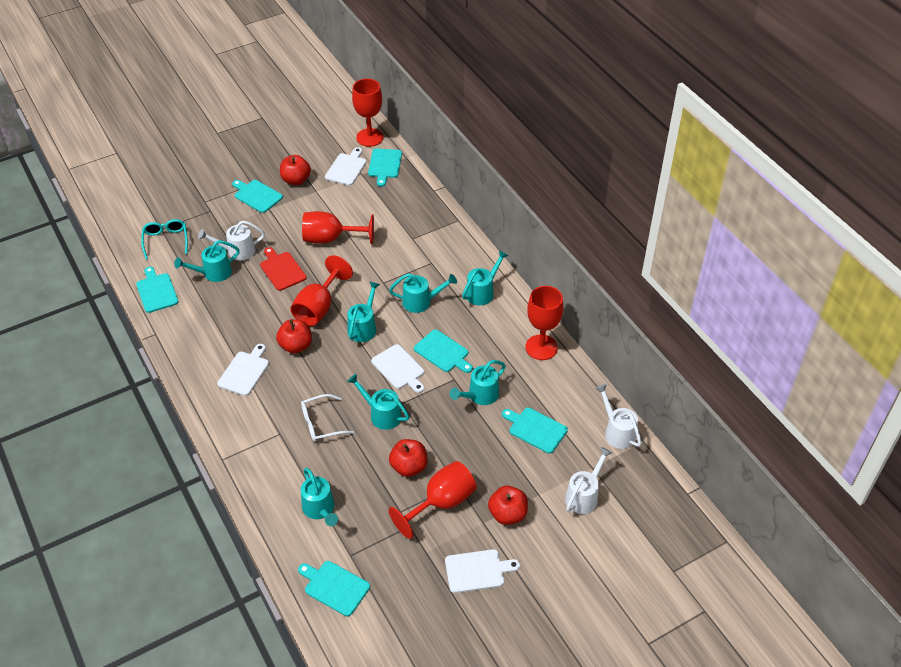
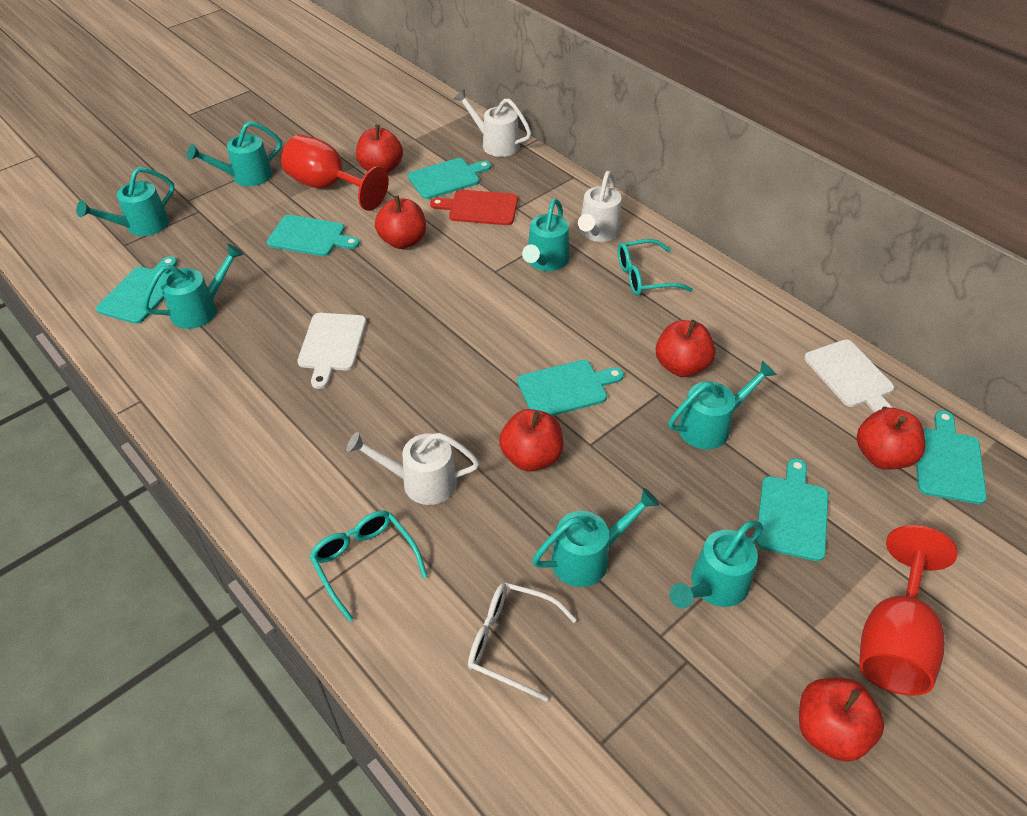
red apple: [276,319,312,354] [280,155,311,185] [389,439,427,477] [488,486,528,525] = 4 -> [356,125,403,174] [375,196,426,249] [499,409,563,472] [656,320,715,377] [799,678,884,762] [857,408,925,470] = 6
red goblet: [290,255,353,326] [302,211,374,244] [352,79,384,147] [388,461,476,539] [525,286,564,360] = 5 -> [281,134,389,211] [859,525,958,696] = 2
turquoise glasses: [141,219,188,260] = 1 -> [309,511,427,622] [618,239,693,295] = 2
white cutting board: [217,344,269,396] [325,147,366,186] [371,344,424,393] [445,549,520,593] = 4 -> [297,313,366,389] [804,340,894,412] = 2

